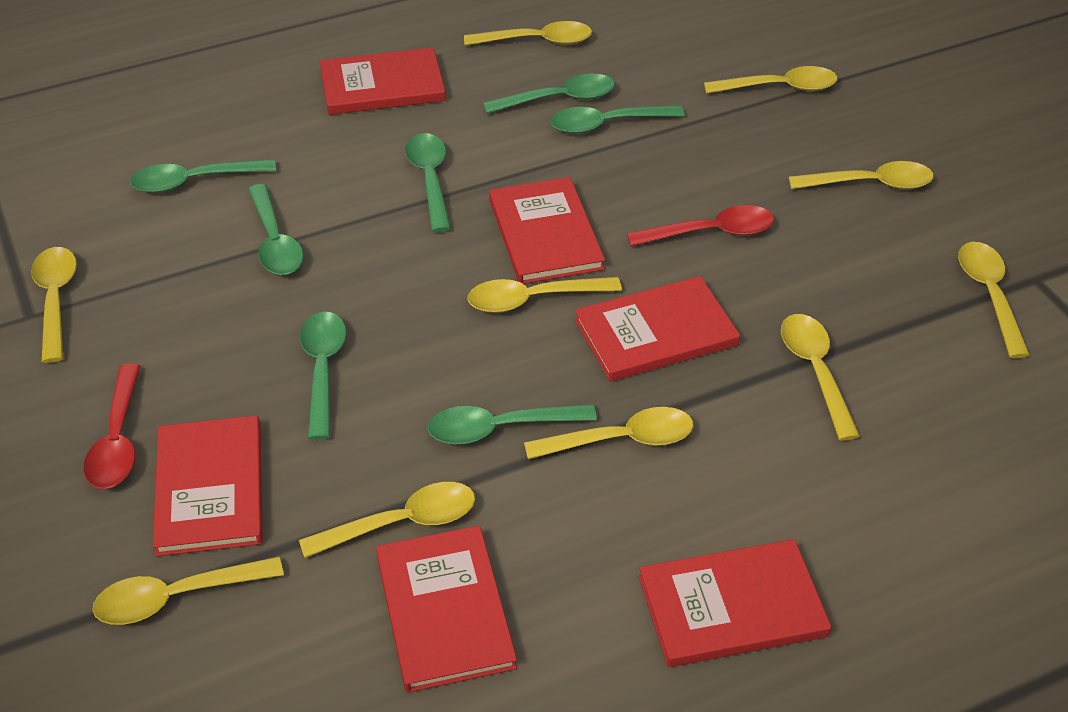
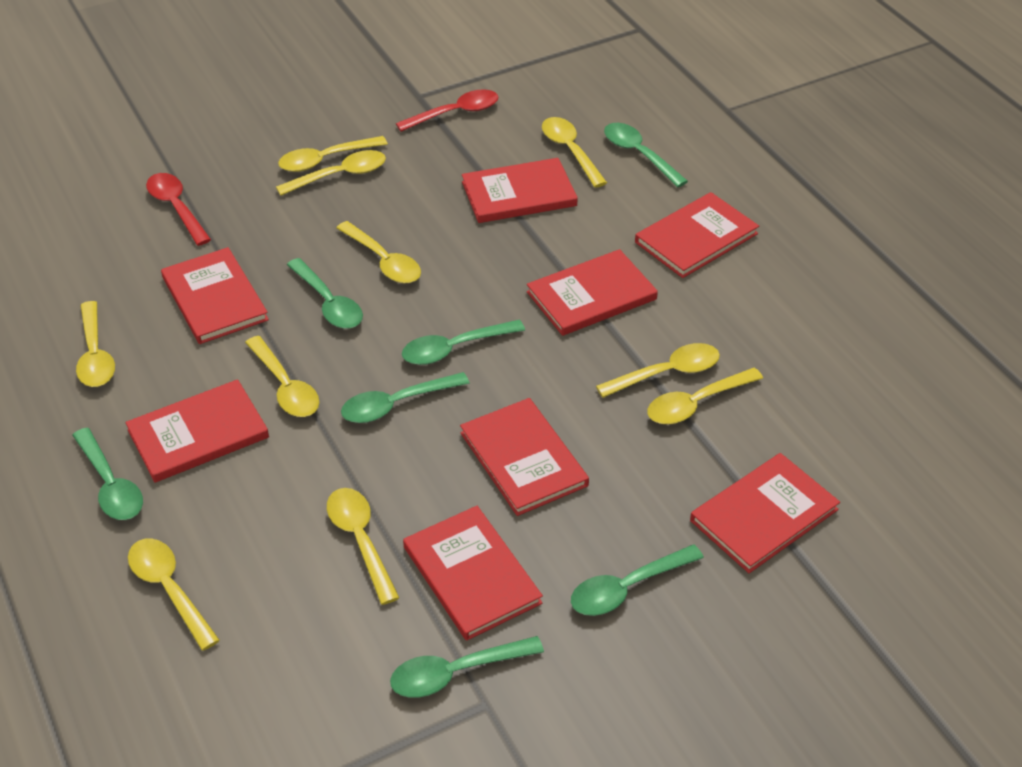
red book: [153,415,263,556] [320,47,446,115] [376,526,517,693] [489,177,605,284] [575,276,740,382] [639,539,831,667] = 6 -> [126,379,269,483] [161,247,269,344] [403,506,543,641] [460,398,589,516] [462,158,578,223] [527,249,658,336] [635,192,759,278] [690,453,840,573] = 8

